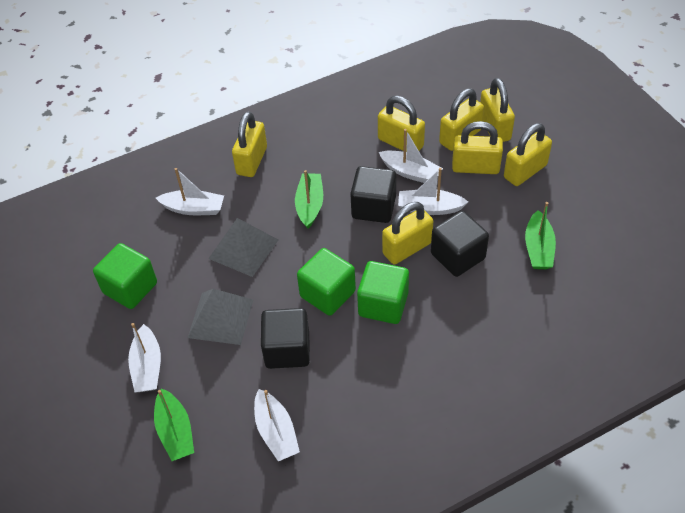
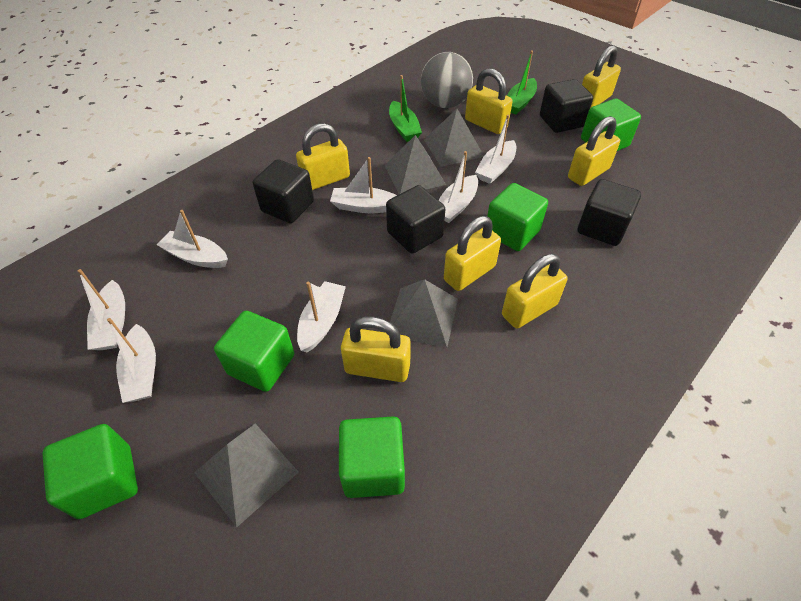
black cube: [261,308,310,369] [350,166,396,223] [431,211,489,277] = 3 -> [253,159,314,223] [386,185,445,254] [540,79,593,133] [578,179,641,246] = 4
green boat: [154,388,194,461] [295,170,323,229] [525,202,556,269] = 3 -> [389,75,422,142] [507,51,537,114] = 2
green cube: [93,243,157,309] [297,248,356,316] [357,261,409,324] = 3 -> [42,424,138,519] [214,311,294,392] [339,416,405,498] [487,183,548,251] [581,98,641,151] = 5
grey ball: none = 0 -> [421,52,473,108] = 1
grey pyramid: [188,289,253,345] [208,218,278,277] = 2 -> [194,424,298,528] [385,135,446,194] [390,279,458,348] [424,109,484,167] = 4
white boat: [128,323,161,392] [156,168,224,215] [254,389,300,461] [379,129,443,183] [398,168,468,215] = 5 -> [78,269,125,350] [107,318,156,403] [157,210,228,268] [297,281,346,352] [330,157,397,213] [439,151,478,223] [475,115,516,184] = 7

